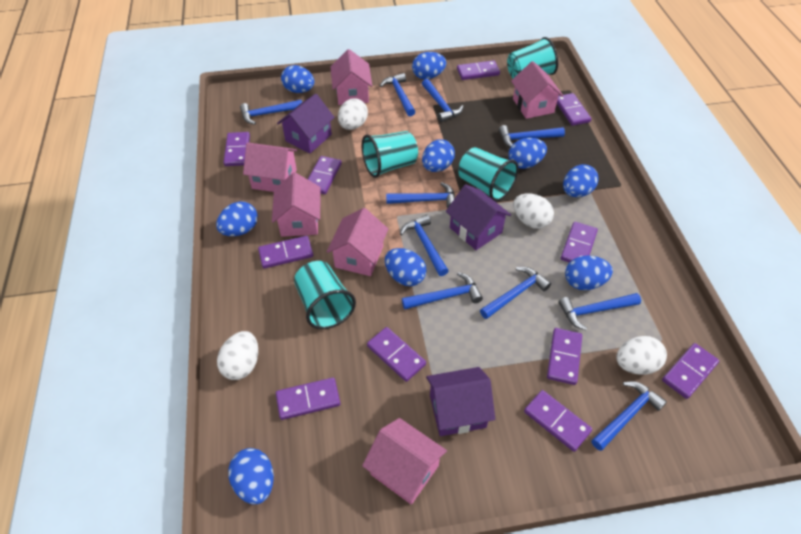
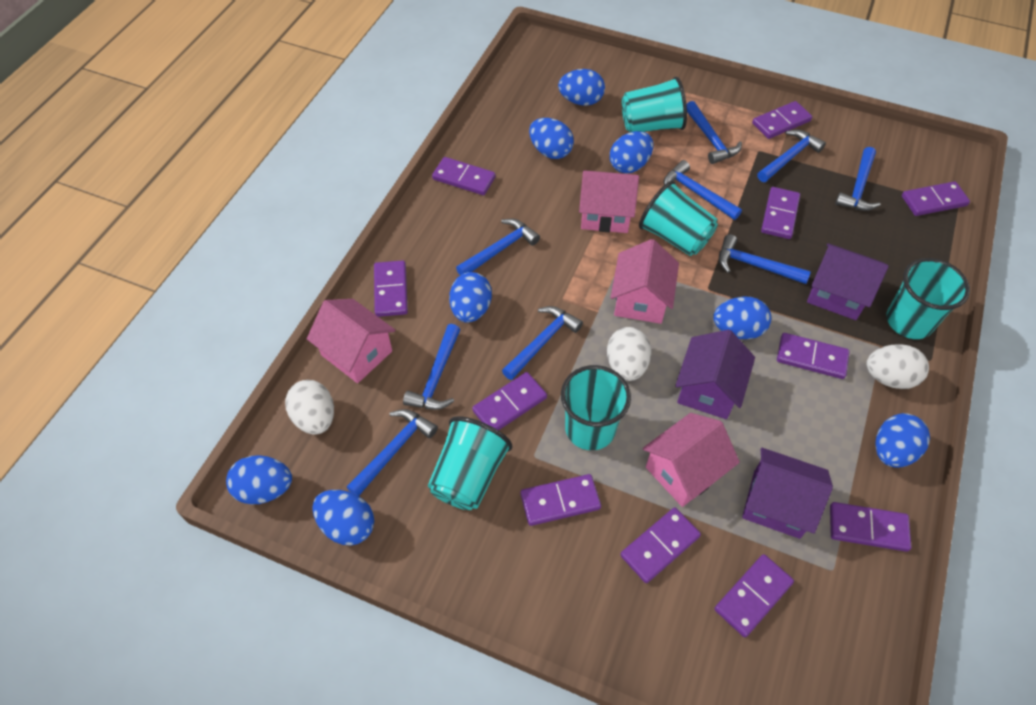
blue egg: [216,202,258,236] [228,448,274,504] [281,65,314,93] [385,248,426,286] [412,52,446,79] [422,140,455,172] [508,138,547,169] [563,164,599,197] [565,255,613,290] = 9 -> [226,455,292,505] [312,490,374,546] [449,272,492,323] [529,118,574,159] [558,69,605,106] [610,131,653,173] [713,297,771,339] [875,413,930,468] = 8
blue hammer: [240,100,302,125] [380,73,415,116] [386,182,455,208] [400,215,449,276] [402,272,483,310] [422,79,464,122] [480,267,551,319] [499,125,565,147] [559,293,641,330] [591,381,667,451] = 10 -> [347,409,438,496] [403,324,460,410] [456,219,540,275] [502,306,583,380] [663,160,742,220] [686,101,742,164] [719,234,811,284] [757,130,826,182] [835,147,881,211] = 9
pink house: [243,142,297,192] [272,172,321,237] [327,208,388,276] [331,49,372,105] [362,418,447,505] [511,61,563,119] = 6 -> [307,299,395,383] [579,170,639,233] [610,239,679,324] [643,413,740,507] = 4
turquoise cup: [294,261,356,329] [362,131,418,178] [458,147,518,202] [507,37,558,79] = 4 -> [428,416,512,510] [561,365,631,450] [622,77,687,132] [639,181,718,256] [886,258,970,339] = 5
white egg: [217,331,258,380] [338,98,368,130] [513,194,554,229] [616,336,667,375] = 4 -> [285,380,334,435] [607,327,651,381] [866,344,929,389] = 3

